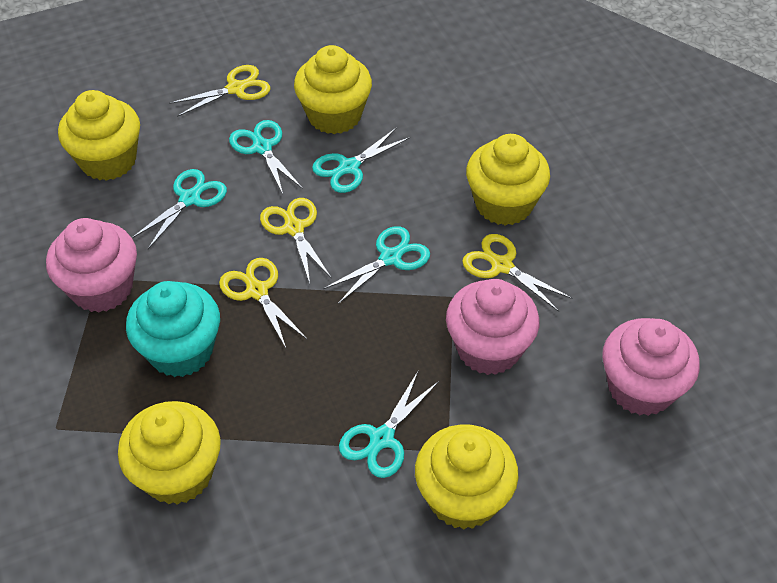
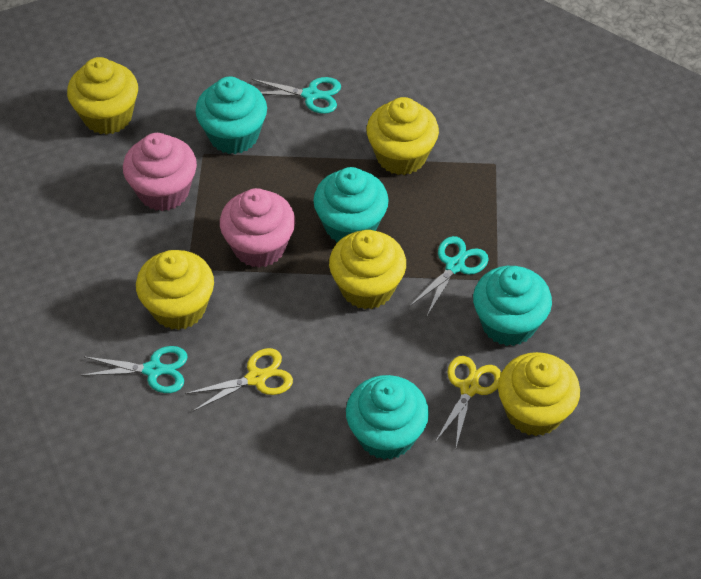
pink cupcake: [46,218,137,313] [446,279,539,375] [602,318,700,416] = 3 -> [123,133,197,211] [220,188,295,268] = 2
turquoise cupcake: [126,281,220,377] = 1 -> [195,77,267,154] [313,167,389,242] [346,375,429,460] [473,266,552,346] = 4
turquoise scissors: [132,169,227,249] [229,120,303,194] [312,127,410,193] [323,226,430,304] [339,372,439,478] = 5 -> [81,346,188,393] [251,77,341,114] [410,236,489,316] = 3
yellow scissors: [169,65,270,117] [219,258,307,348] [260,198,332,283] [462,234,573,312] = 4 -> [185,348,293,411] [435,356,501,447] = 2

